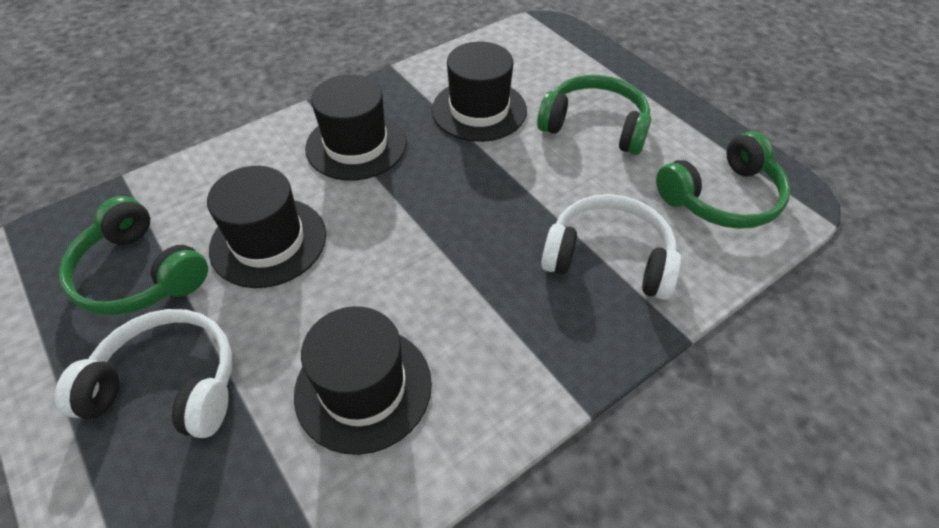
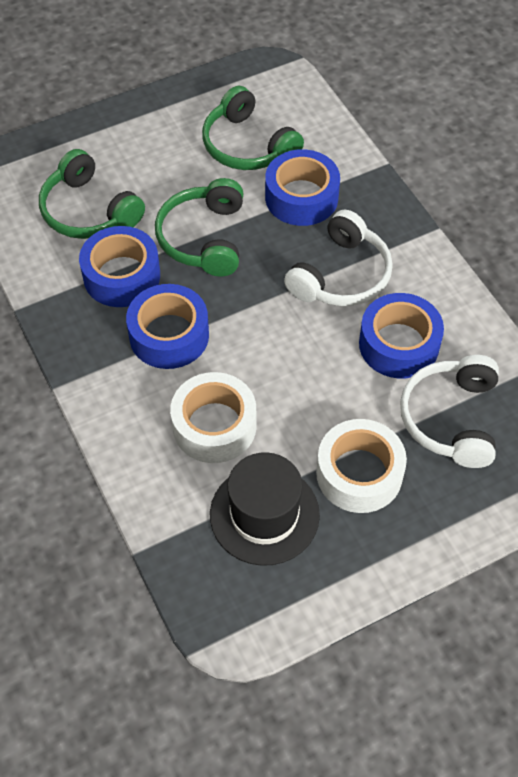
black hat: [207,166,326,288] [294,306,432,455] [305,75,406,181] [432,42,527,142] = 4 -> [210,452,320,566] = 1
blue tape: none = 0 -> [79,226,160,307] [126,284,209,369] [265,149,340,226] [359,293,444,378] = 4
white tape: none = 0 -> [170,372,256,463] [316,419,407,513] = 2

